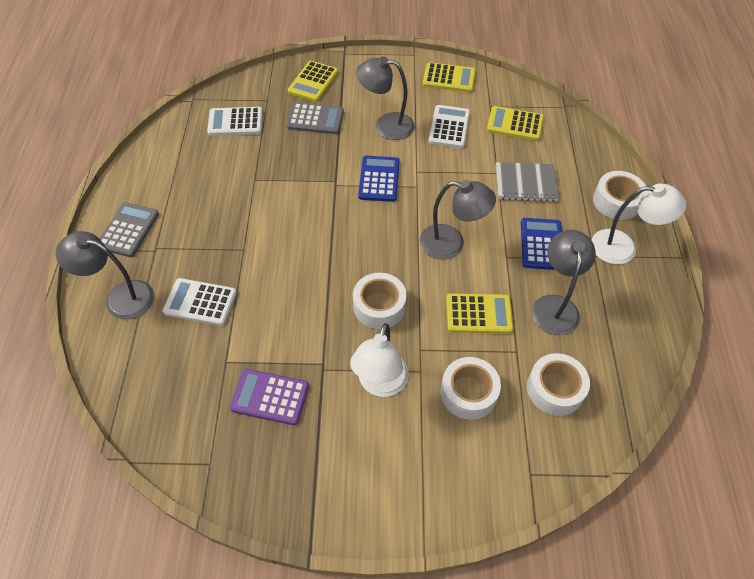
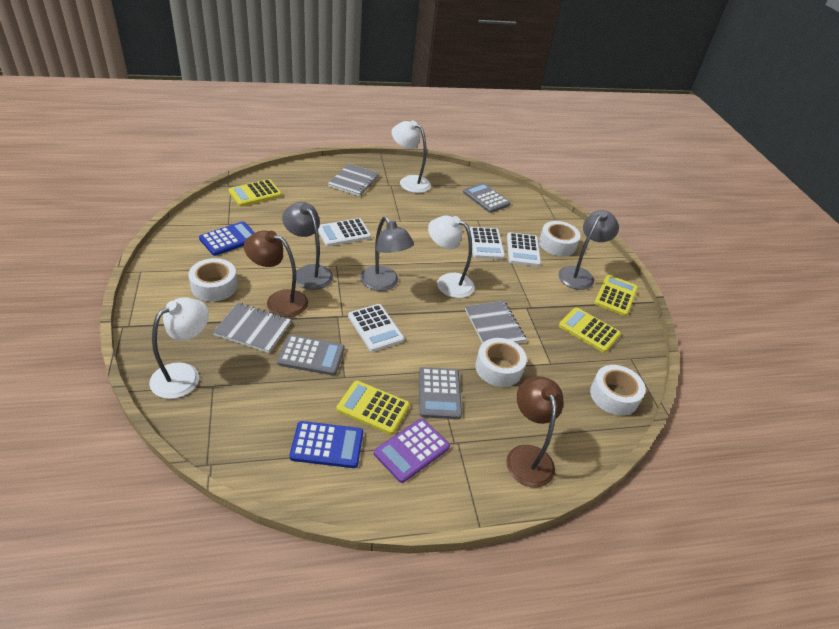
brown lamp: none = 0 -> [244,230,308,317] [506,376,563,487] = 2
grey calculator: [100,202,159,257] [287,103,344,134] = 2 -> [277,335,344,376] [419,367,462,419] [463,183,510,213] = 3
grey lamp: [55,231,154,320] [356,56,415,140] [419,180,496,260] [532,230,596,335] = 4 -> [282,202,333,290] [360,217,414,291] [558,210,619,290] = 3
grey notebook: [496,162,559,202] = 1 -> [213,303,291,353] [328,164,379,196] [465,301,527,343] = 3
white calculator: [163,278,237,326] [207,107,263,136] [429,105,470,148] = 3 -> [318,218,371,246] [348,304,404,352] [469,227,505,259] [507,232,541,267] = 4
white lamp: [350,323,409,397] [591,183,686,264] = 2 -> [149,297,209,399] [392,120,431,193] [428,215,475,298] = 3

